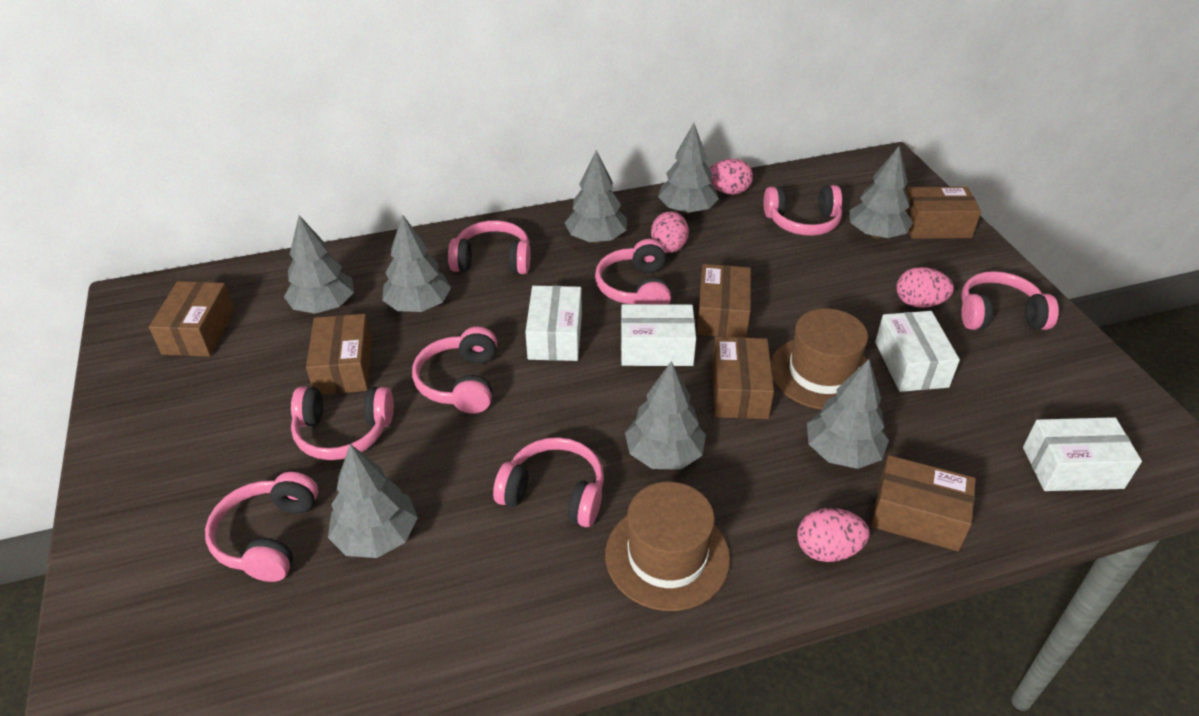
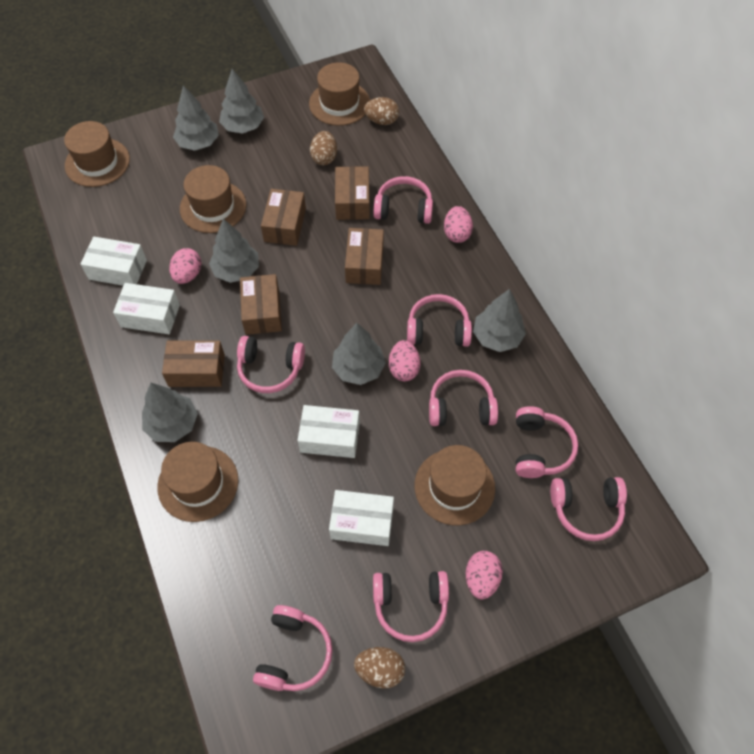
brown box: [149,281,234,357] [306,314,372,395] [697,264,751,338] [712,337,774,419] [871,455,976,551] [905,187,981,239] = 6 -> [162,340,225,387] [240,274,282,335] [261,189,306,246] [335,166,370,220] [345,228,384,285] = 5
brown egg: none = 0 -> [310,131,337,165] [354,647,405,689] [364,97,399,125] = 3
brown hat: [605,482,730,611] [771,308,875,410] = 2 -> [64,121,130,187] [157,442,238,522] [180,165,246,233] [309,62,370,126] [415,445,495,525] = 5
grey tree: [284,215,354,314] [328,444,418,558] [382,214,451,312] [565,150,627,243] [625,361,706,470] [658,123,719,214] [807,359,889,469] [849,146,913,238] = 8 -> [142,383,198,442] [173,85,219,151] [209,218,259,283] [219,69,264,134] [332,323,386,385] [473,289,526,352] = 6

